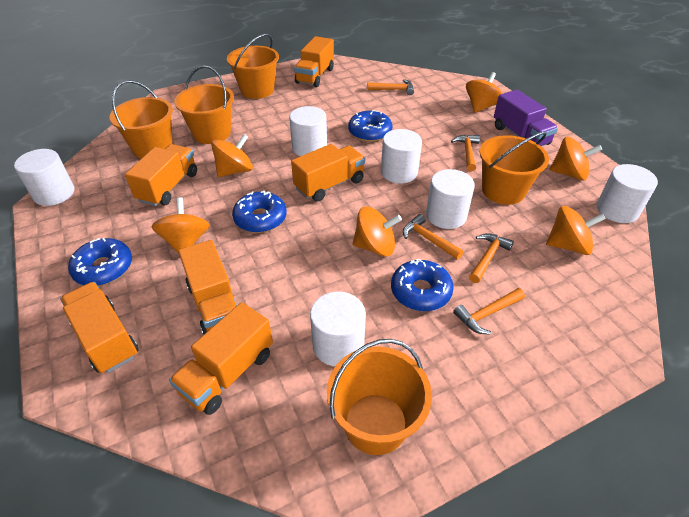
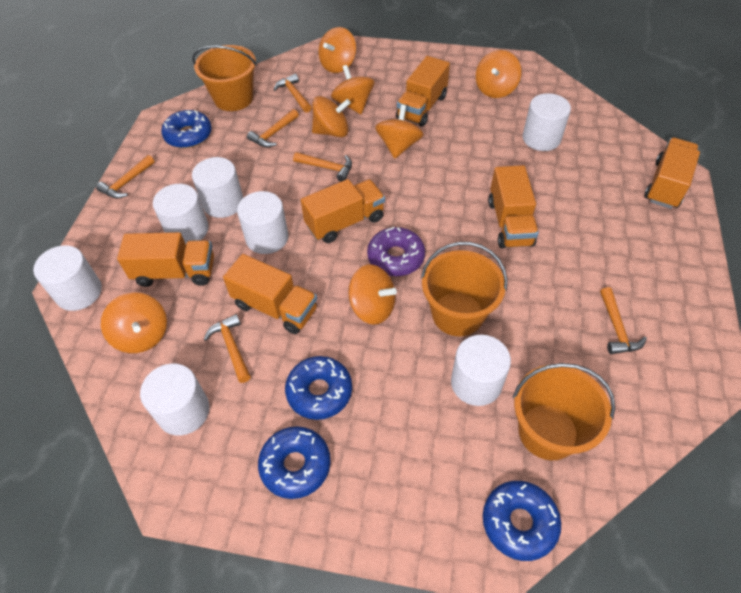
orange bucket: [109,80,173,159] [174,65,234,144] [227,34,279,99] [327,339,432,455] [480,131,549,205] = 5 -> [192,45,257,111] [421,242,507,336] [513,363,615,460] = 3
orange hammer: [367,79,414,95] [403,214,464,260] [451,135,480,171] [453,288,525,335] [469,233,514,283] = 5 -> [96,155,155,199] [204,314,251,383] [247,109,299,147] [274,74,312,113] [293,152,352,182] [600,287,647,354] = 6
orange spinning top: [152,198,210,254] [211,134,253,177] [353,206,402,257] [466,72,503,113] [546,206,606,255] [549,137,602,181] = 6 -> [101,292,167,353] [312,96,351,138] [318,27,356,73] [331,65,375,114] [348,264,397,325] [375,105,424,158] [476,50,521,98] = 7
purple donut: none = 0 -> [367,227,425,276] = 1
purple truck: [494,90,558,146] = 1 -> none = 0
white cylinder: [14,149,74,206] [289,106,327,156] [310,291,366,367] [381,129,422,184] [426,169,475,229] [597,164,658,223] = 6 -> [33,245,102,311] [140,364,210,435] [153,184,209,244] [192,157,243,218] [237,191,289,254] [451,335,511,406] [523,93,571,151] = 7

